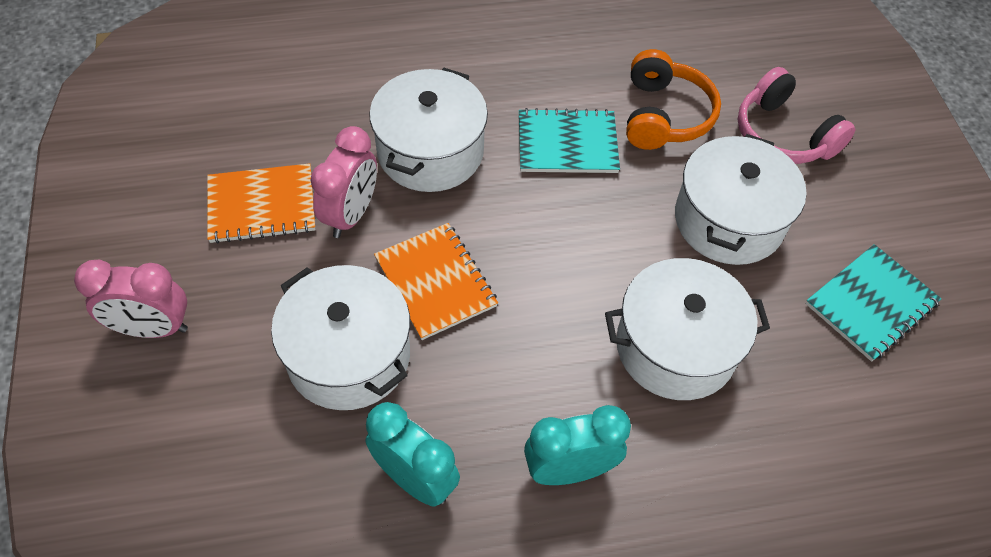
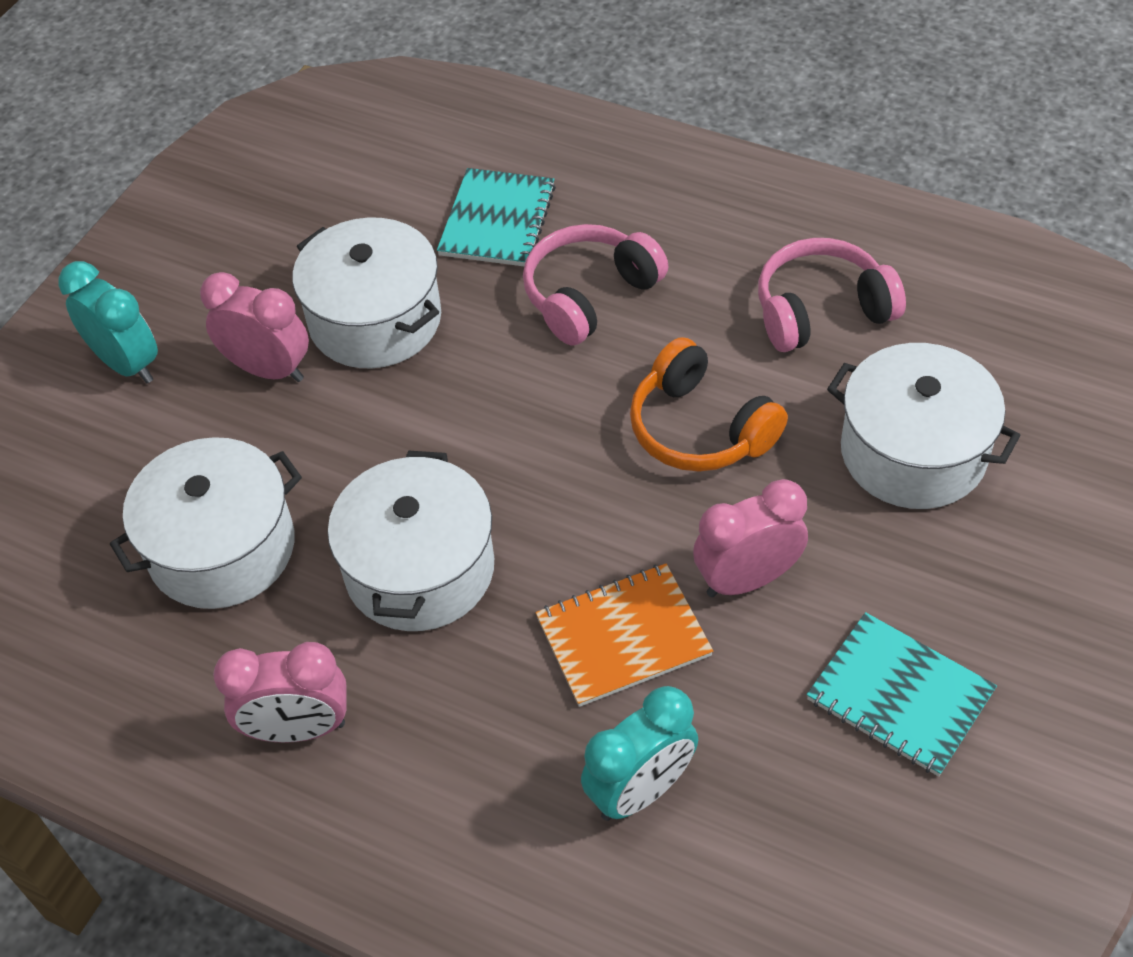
orange notebook: [207,163,315,244] [374,223,498,340] = 2 -> [536,564,713,707] = 1
pink clock: [74,259,188,338] [310,126,377,238] = 2 -> [200,272,309,382] [213,642,347,743] [693,479,808,597] = 3
pink headphones: [738,67,856,164] = 1 -> [523,224,669,345] [758,238,906,352] = 2

